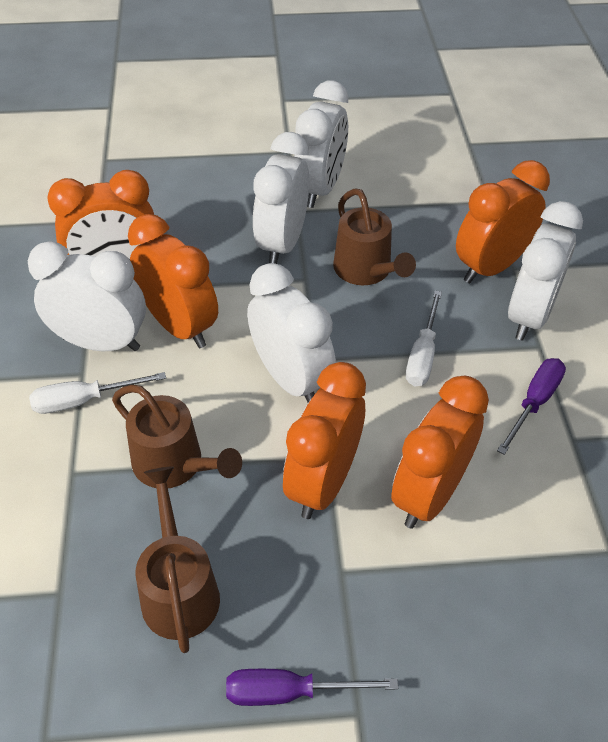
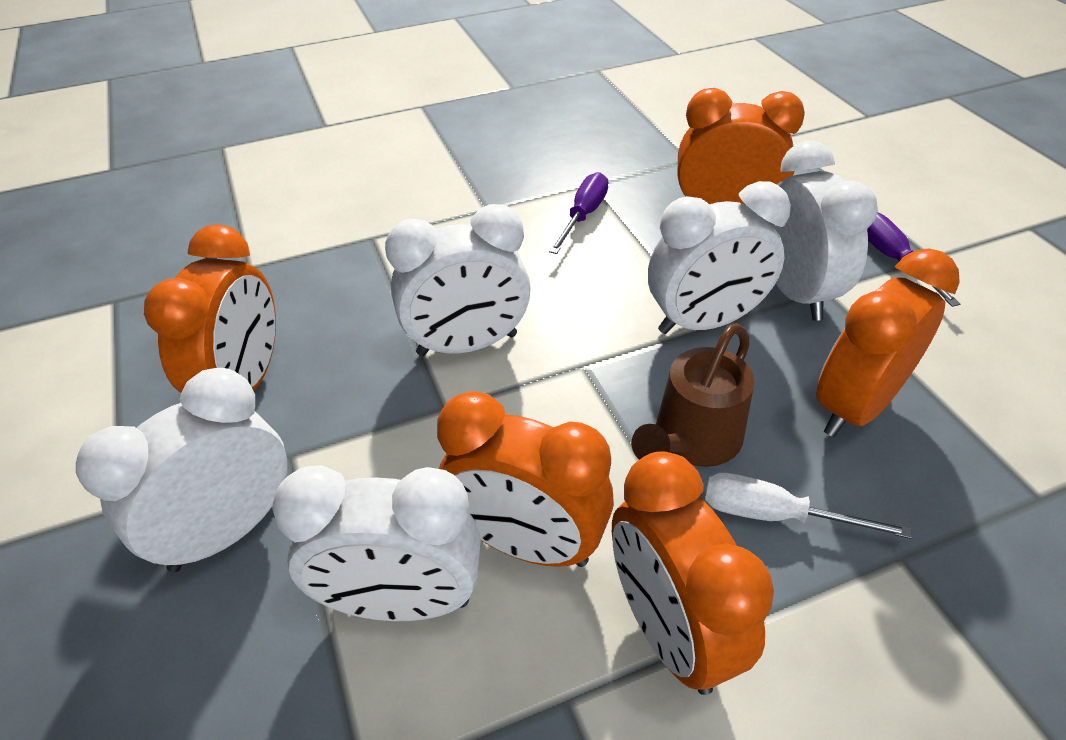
brown watering can: [112,385,242,488] [136,466,220,653] [333,188,416,285] = 3 -> [632,323,754,467] = 1
white screwdriver: [29,372,166,414] [406,290,442,386] = 2 -> [705,473,912,539] = 1

